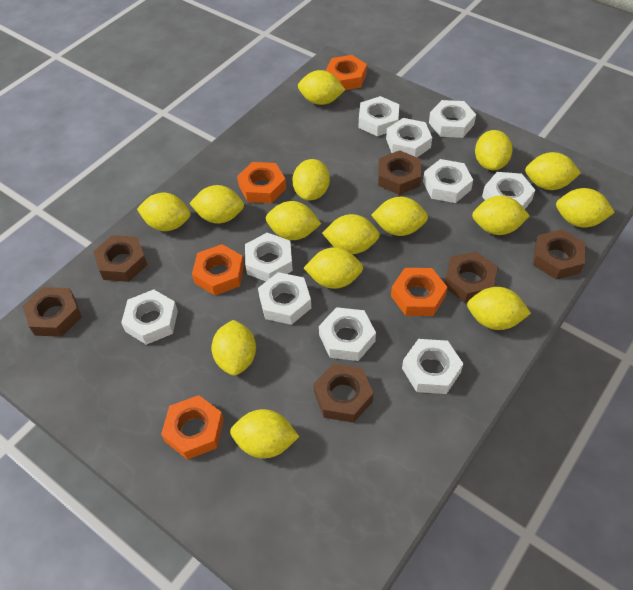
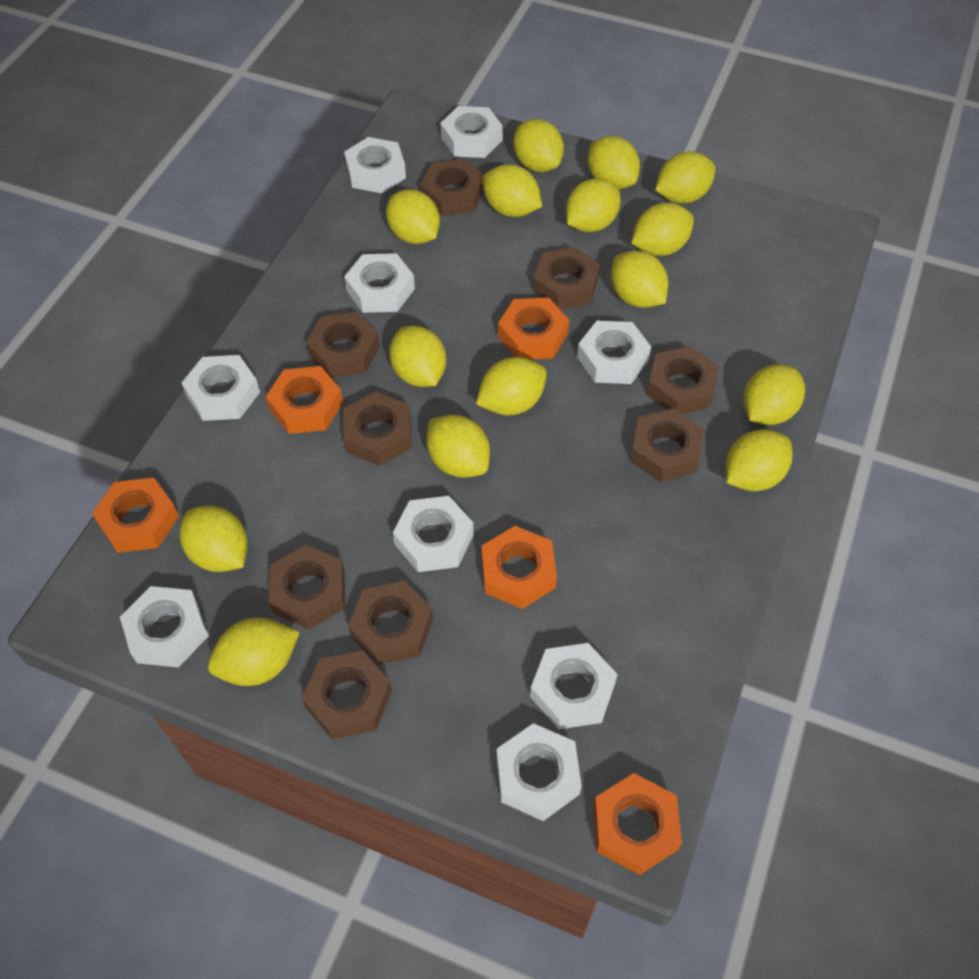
brown nut: [23,287,82,337] [93,235,147,282] [313,363,374,423] [378,150,422,195] [445,252,498,303] [533,229,586,279] = 6 -> [269,545,345,630] [302,651,392,739] [306,312,380,377] [343,392,412,466] [348,581,433,665] [421,159,484,216] [533,247,600,309] [630,408,704,482] [647,346,719,414] = 9
white nut: [121,289,178,345] [245,233,293,281] [258,272,311,325] [319,307,376,361] [359,96,399,136] [386,118,432,157] [402,339,463,394] [423,159,473,203] [429,100,476,138] [482,172,535,209] = 10 -> [120,586,209,668] [182,355,260,421] [344,137,406,193] [344,253,415,313] [393,496,474,572] [440,106,503,158] [496,723,582,821] [530,643,618,729] [577,321,651,384] = 9

